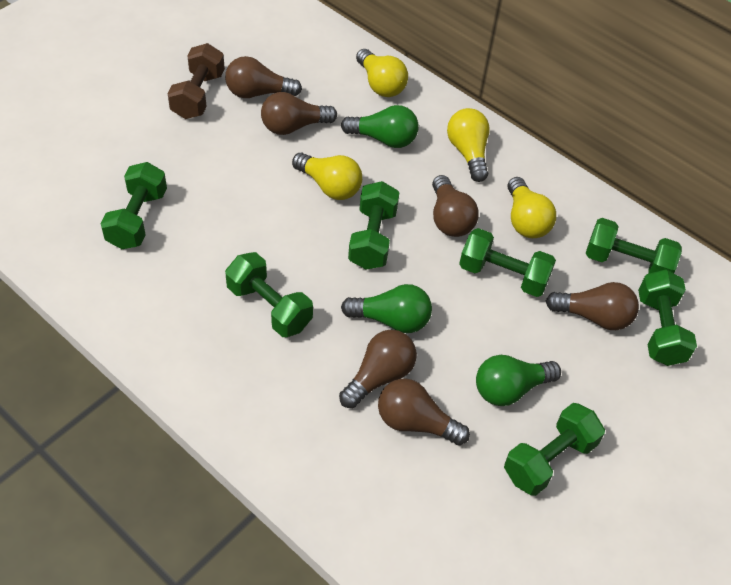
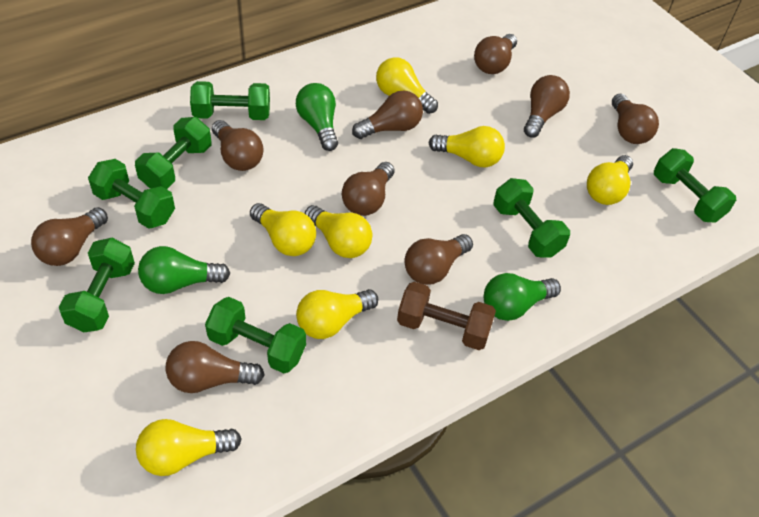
brown light bulb: [225,56,302,98] [261,92,337,135] [339,330,417,408] [378,378,470,446] [432,175,479,237] [546,282,639,330] = 6 -> [31,207,108,266] [166,341,264,393] [212,120,264,171] [342,162,394,216] [352,91,423,139] [404,234,473,285] [474,34,517,74] [524,75,570,137] [612,94,659,144] = 9
yellow light bulb: [292,153,362,200] [356,49,408,97] [447,108,490,182] [508,177,556,238] = 4 -> [136,419,242,476] [250,203,316,256] [296,289,378,339] [305,205,372,258] [376,57,438,114] [428,126,505,167] [587,155,633,205] = 7

